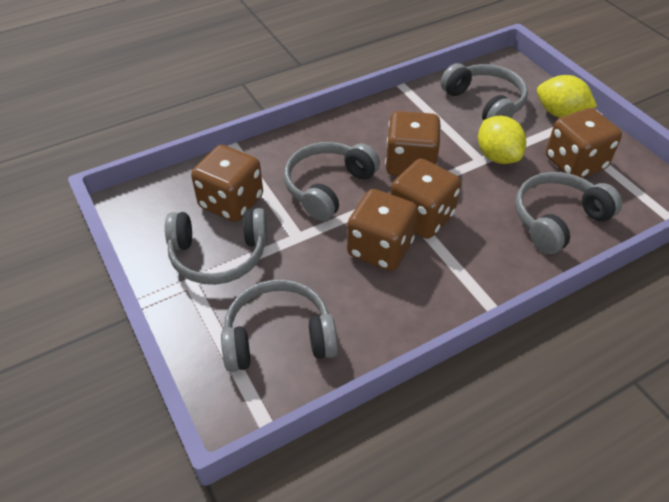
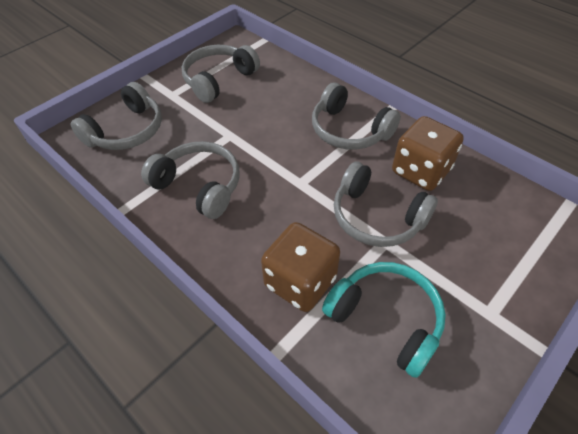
brown dice: [191,145,263,222] [347,189,418,271] [385,111,441,176] [390,158,461,239] [546,108,622,178] = 5 -> [261,222,340,312] [392,116,464,191] = 2
turquoise headphones: none = 0 -> [322,262,446,378] = 1
yellow lemon: [478,116,526,164] [537,75,597,118] = 2 -> none = 0

